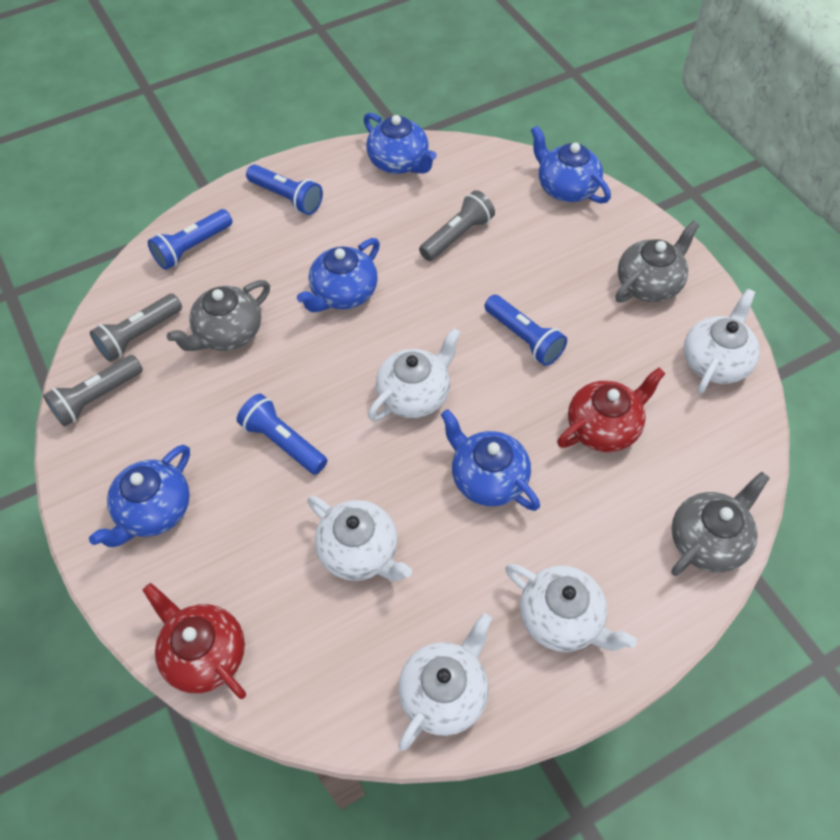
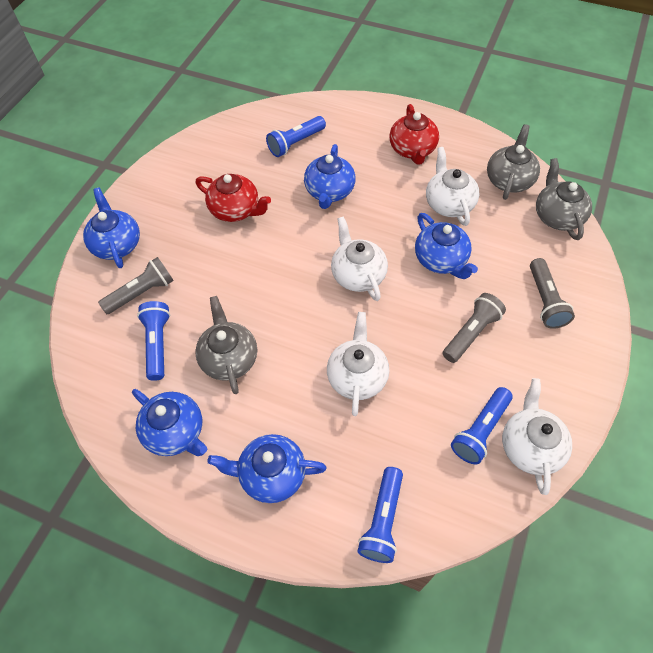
white teapot: [307,496,412,582] [368,328,461,421] [398,613,492,751] [505,564,637,652] [684,289,760,393] = 5 -> [327,312,389,416] [331,216,388,301] [426,147,479,226] [502,378,572,495] = 4

